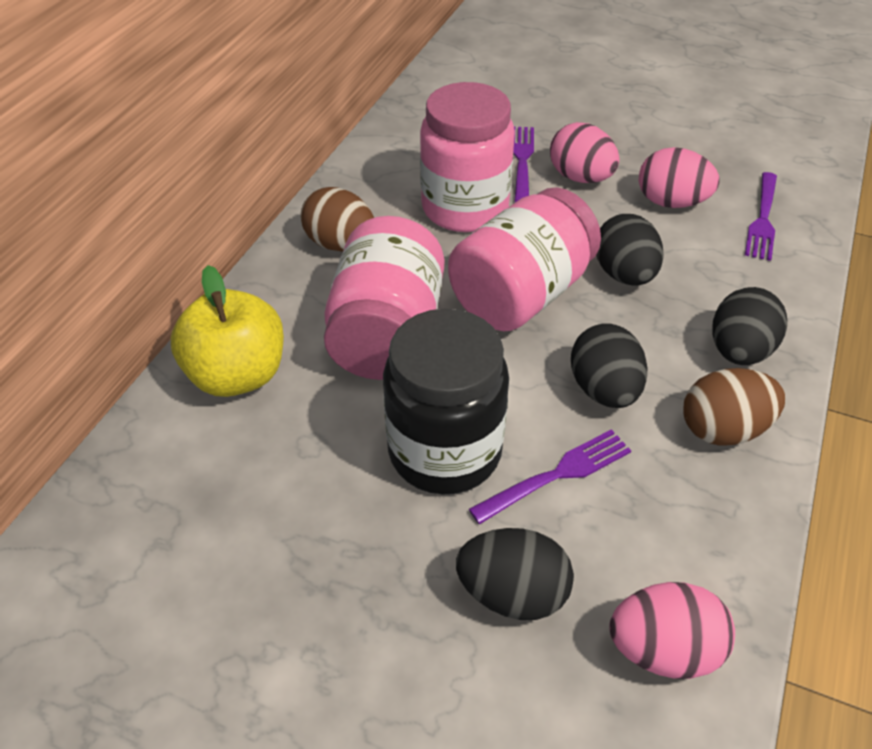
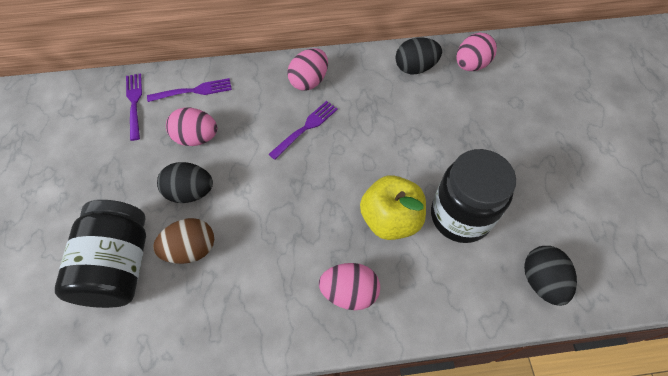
black egg: [456,528,574,620] [571,323,647,408] [597,214,663,286] [712,287,787,365] = 4 -> [157,162,213,203] [395,37,442,74] [524,246,577,306] = 3
black jar: [383,309,509,495] = 1 -> [55,200,146,308] [431,149,516,243] = 2
brown egg: [301,187,374,251] [683,368,785,446] = 2 -> [153,218,214,264] = 1
pink egg: [550,122,619,183] [609,582,735,679] [639,147,720,208] = 3 -> [166,107,217,146] [287,48,328,91] [319,263,380,310] [456,33,497,71] = 4
pink jar: [324,216,444,380] [420,82,515,232] [448,187,601,331] = 3 -> none = 0

